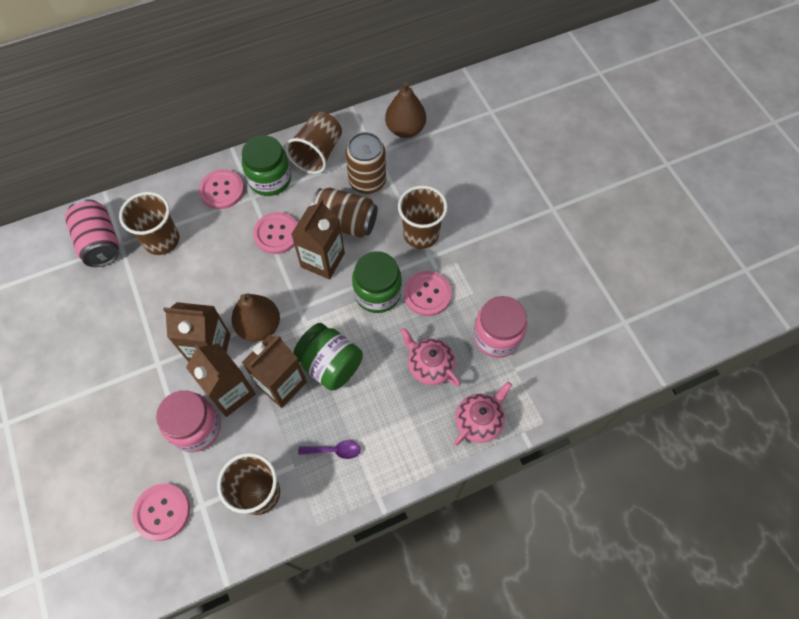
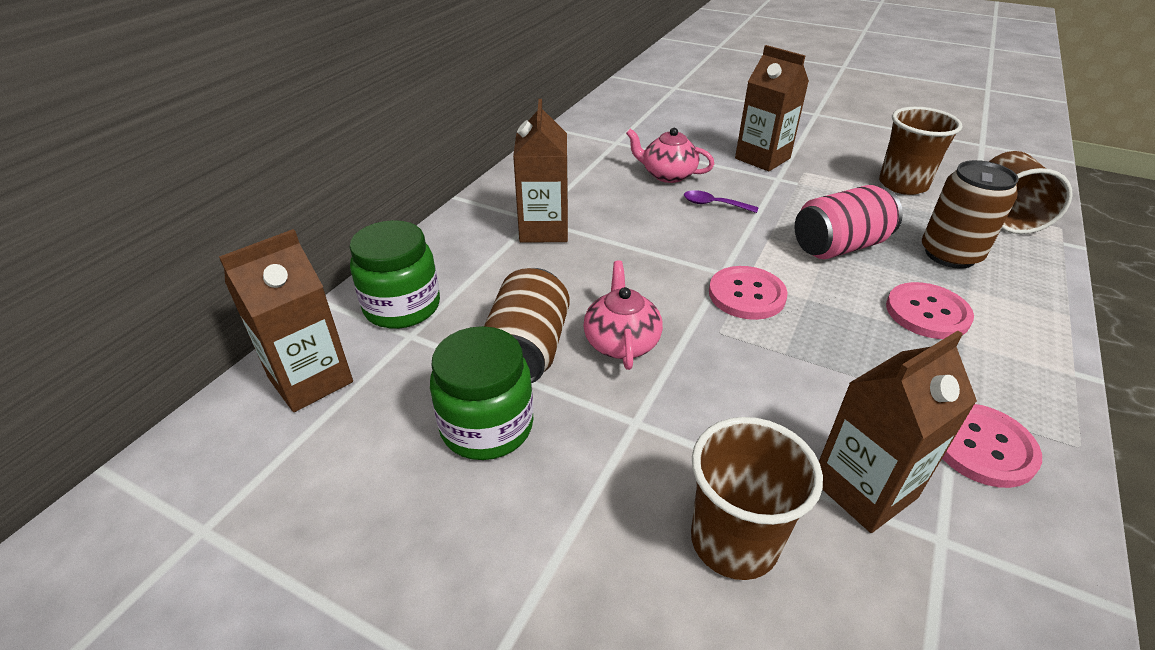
brown cup: [119,192,179,255] [217,453,280,515] [285,112,342,174] [398,185,448,249] = 4 -> [691,417,823,580] [879,107,962,195] [989,151,1073,234] = 3
brown pear: [231,294,280,342] [385,82,426,138] = 2 -> none = 0
green jar: [242,135,291,196] [293,323,363,391] [352,251,402,313] = 3 -> [349,220,440,329] [430,326,534,460] = 2
pink button: [132,484,190,541] [199,169,244,209] [253,212,298,254] [404,271,452,316] = 4 -> [709,266,788,320] [886,282,974,339] [942,404,1042,488] = 3
pink jar: [156,390,221,452] [473,296,527,358] = 2 -> none = 0

